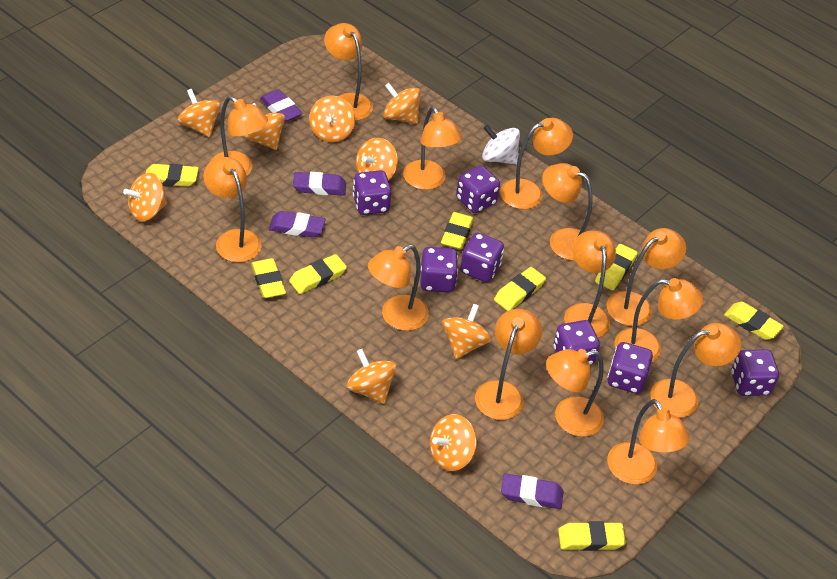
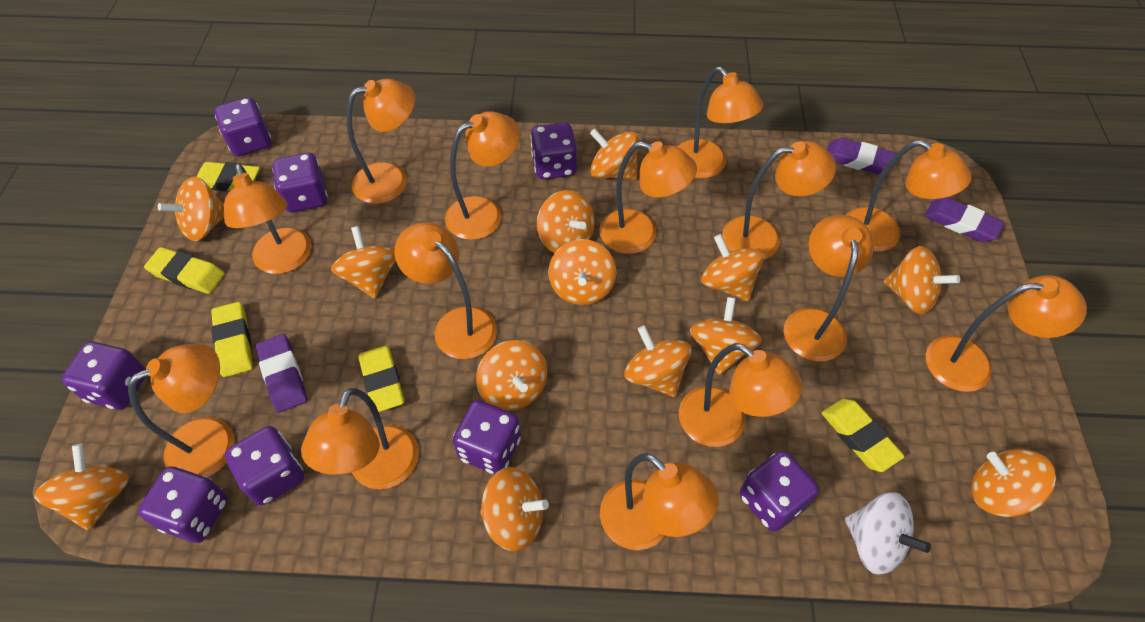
orange spinning top: [123,173,167,221] [177,89,221,137] [243,103,285,150] [309,96,355,142] [346,349,396,404] [356,138,398,180] [383,83,421,124] [430,414,477,471] [442,304,491,359] = 9 -> [34,444,129,531] [158,177,224,241] [331,226,396,299] [476,340,547,411] [480,467,549,551] [537,190,595,253] [548,239,616,305] [590,129,638,180] [624,325,692,397] [690,297,762,375] [701,234,765,301] [884,246,960,314] [971,449,1056,517] = 13
purple dice: [353,170,391,215] [421,247,458,292] [456,165,500,213] [460,233,504,282] [553,320,600,365] [607,342,653,394] [731,349,779,396] = 7 -> [62,341,146,410] [138,466,228,543] [215,97,271,156] [225,426,304,506] [272,153,328,212] [453,400,521,474] [530,122,577,179] [740,451,819,532] = 8
purple eraser: [260,89,303,122] [269,211,326,238] [293,172,346,196] [501,473,563,509] = 4 -> [256,334,307,413] [827,138,897,175] [925,197,1005,242] = 3
yellow eraser: [146,164,198,187] [251,258,286,298] [289,254,347,294] [441,212,474,250] [494,267,546,311] [558,521,626,551] [595,244,638,290] [724,302,784,340] = 8 -> [144,247,225,294] [196,162,260,191] [211,302,253,377] [358,345,404,412] [822,399,905,472] = 5

